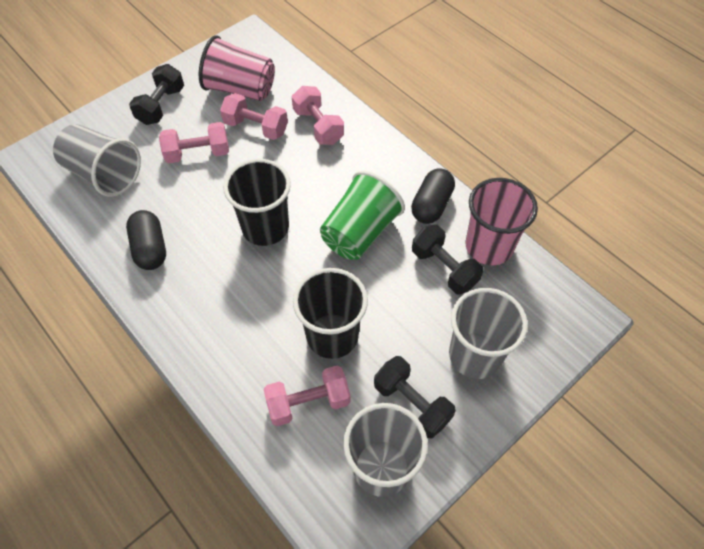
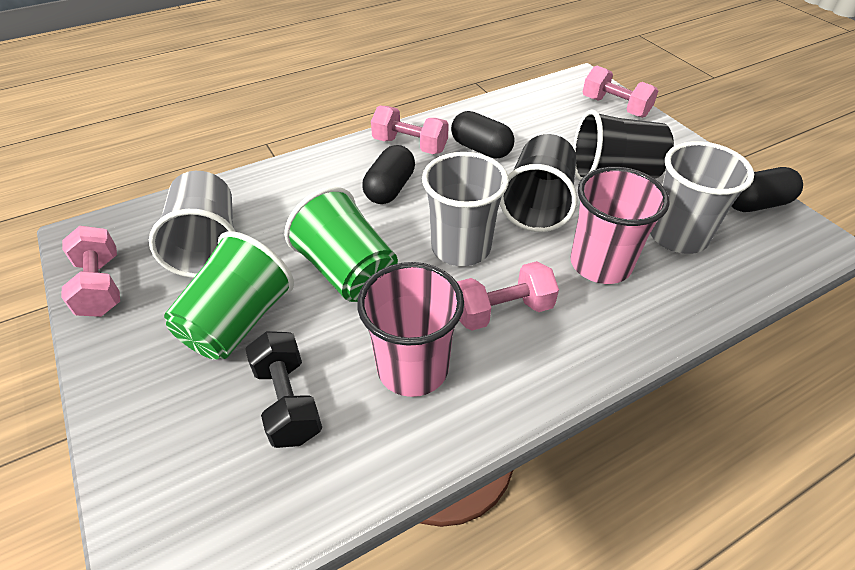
black capsule: [126,210,166,270] [411,169,455,224] = 2 -> [362,145,415,204] [451,111,515,159] [731,167,803,212] = 3
black dumbbell: [129,64,184,125] [374,356,456,438] [412,224,483,295] = 3 -> [245,331,322,448] = 1
green cup: [320,171,405,260] = 1 -> [164,231,294,360] [284,187,398,302] = 2

